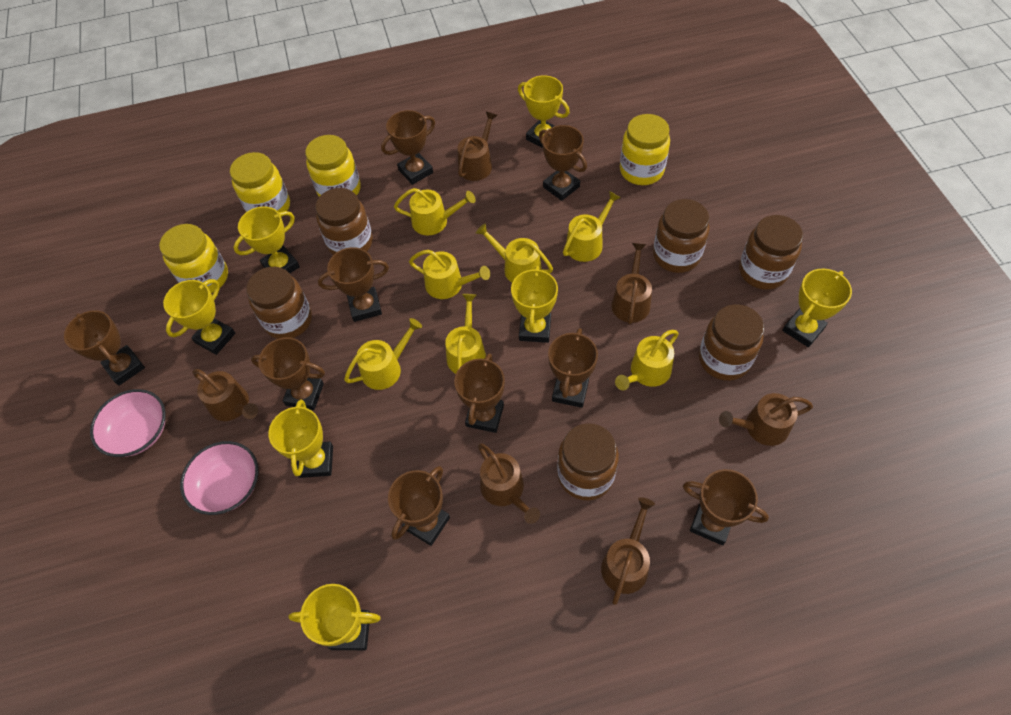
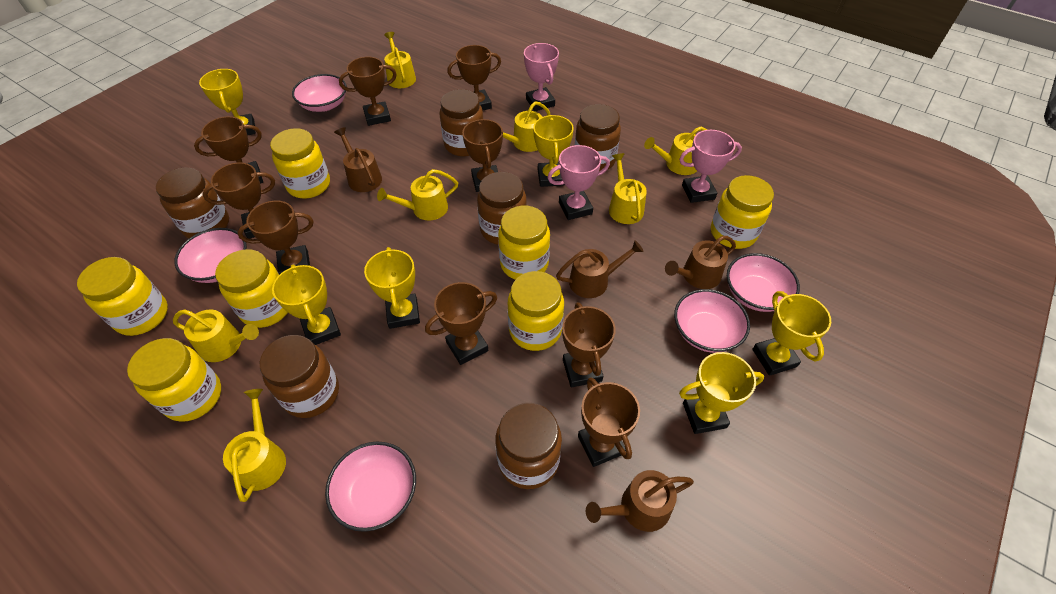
brown watering can: [192,369,258,421] [458,112,498,181] [478,443,540,524] [601,497,655,605] [612,243,652,325] [719,393,813,446] = 6 -> [334,127,382,192] [556,240,644,298] [586,470,694,532] [665,236,736,289] = 4
pink bowl: [90,389,166,457] [180,441,259,515] = 2 -> [174,228,247,283] [292,74,347,112] [325,442,416,532] [674,289,750,353] [727,253,800,312] = 5
pink trophy: none = 0 -> [524,43,559,111] [548,145,610,220] [679,130,742,203] = 3
yellow jar: [159,224,228,293] [230,152,290,217] [305,135,361,197] [620,114,670,185] = 4 -> [77,257,168,336] [127,338,221,422] [215,249,288,328] [270,128,330,198] [498,206,550,280] [508,271,564,351] [711,175,774,249] = 7
yellow trophy: [163,279,235,355] [233,206,300,273] [268,399,333,478] [288,584,381,650] [511,266,558,343] [518,75,570,148] [782,269,852,347] = 7 -> [199,69,256,136] [272,265,341,345] [364,247,420,329] [533,115,574,187] [679,352,764,434] [752,291,831,376] = 6

